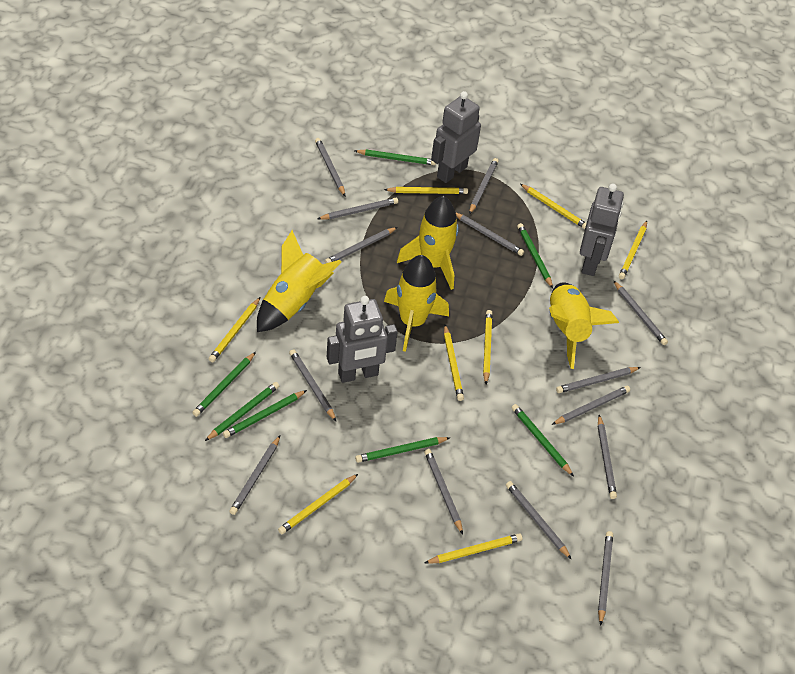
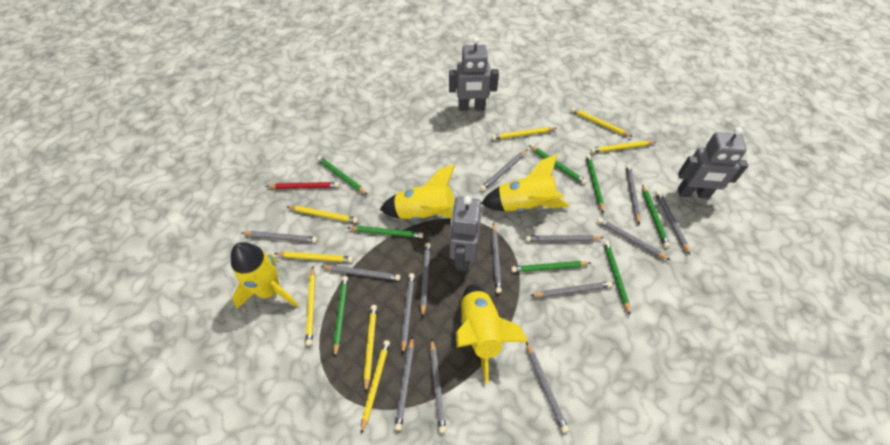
green pencil: [192,352,256,417] [205,382,279,441] [223,390,307,438] [355,150,436,165] [355,437,450,463] [511,404,574,476] [517,223,553,288] = 7 -> [317,156,368,195] [333,276,348,357] [347,226,423,238] [511,261,591,272] [529,145,587,185] [586,155,604,213] [603,241,630,315] [642,184,670,248] = 8
red pencil: none = 0 -> [266,182,339,189] = 1

